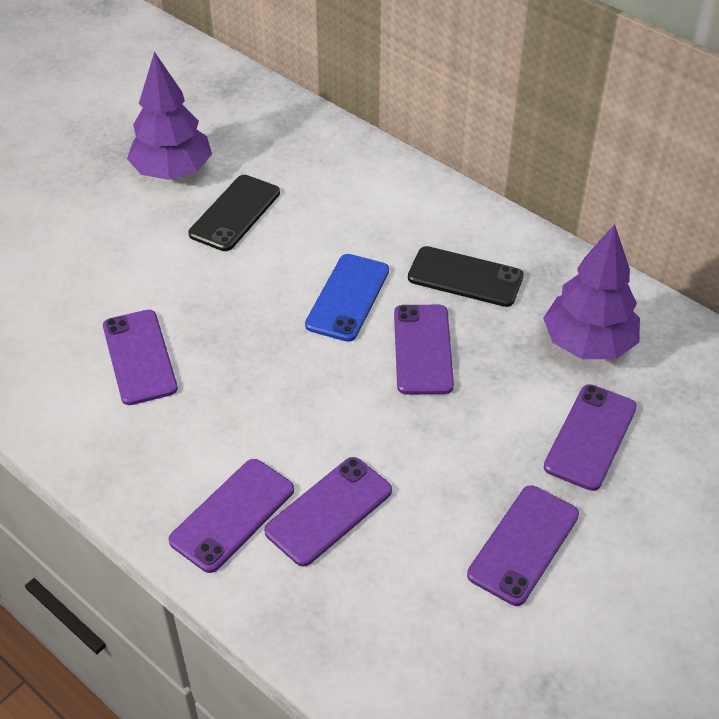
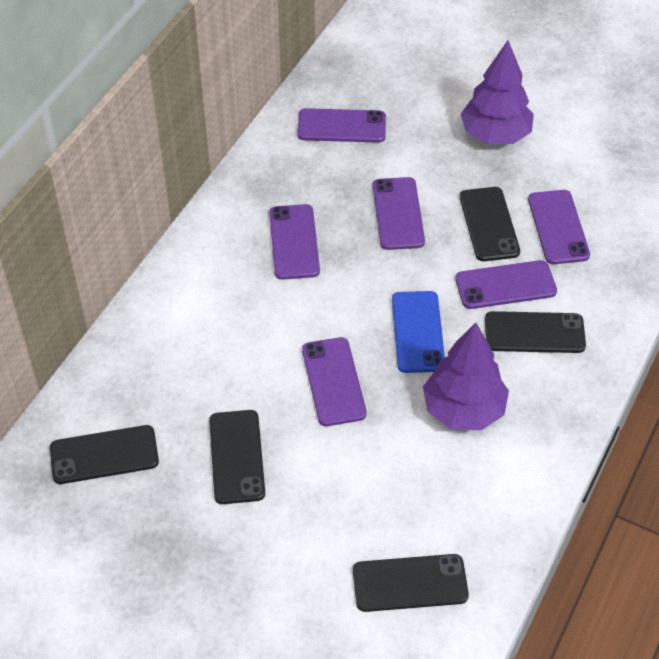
black phone: [188,175,280,251] [408,246,524,307] = 2 -> [50,425,159,484] [209,410,265,504] [353,554,469,612] [460,187,520,261] [485,311,586,353] = 5

